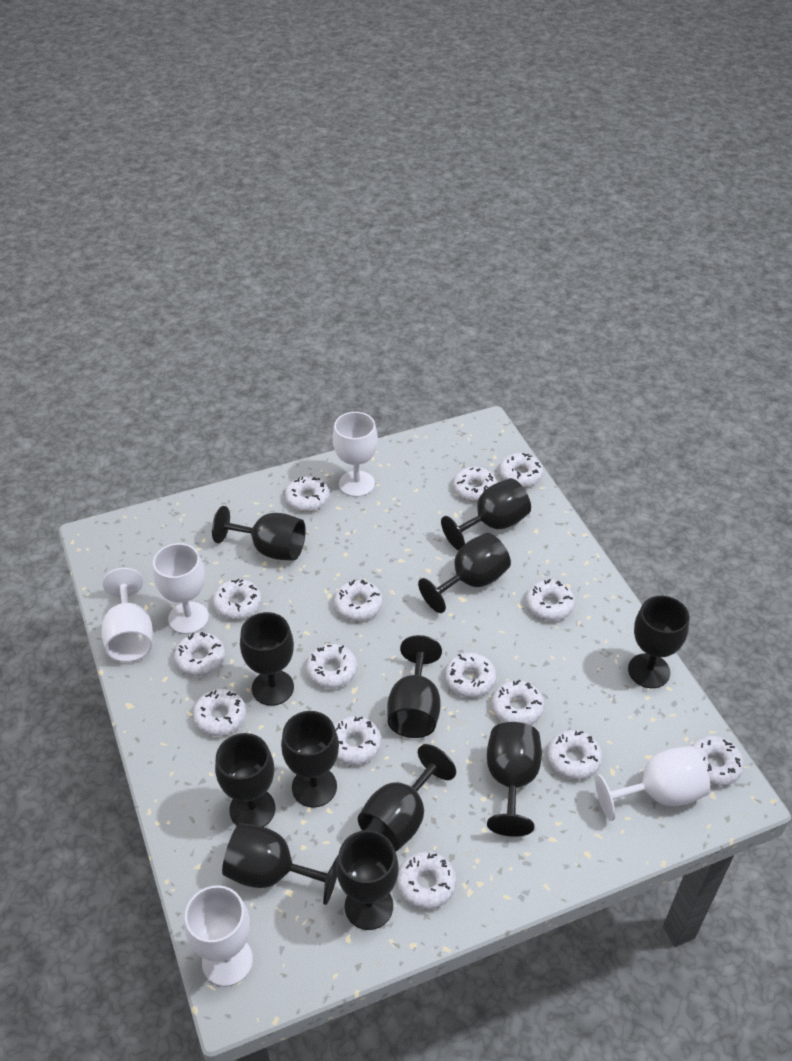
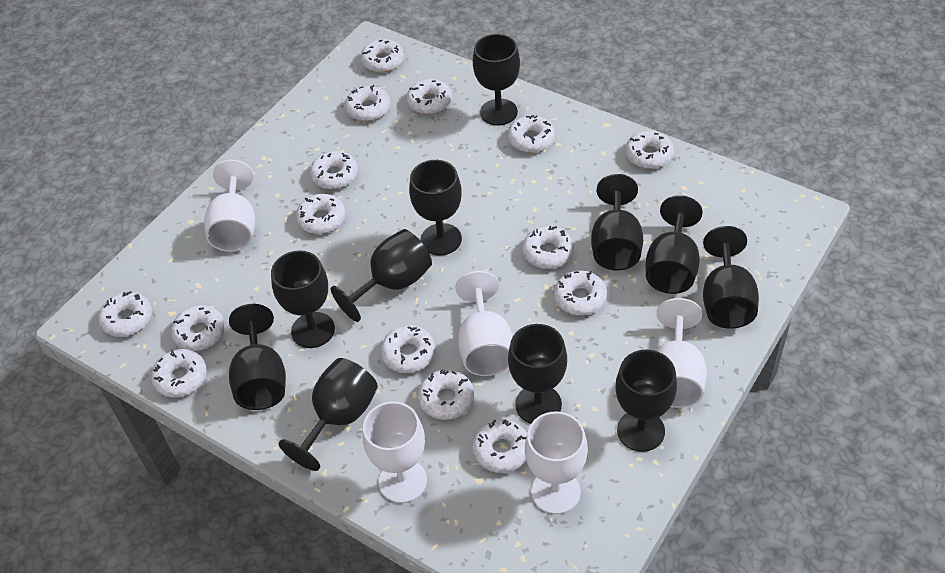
black goblet: [212,506,306,561] [215,733,275,827] [222,823,338,905] [240,612,294,706] [281,711,339,808] [336,830,399,930] [358,744,456,852] [387,635,442,738] [418,533,511,613] [441,478,531,550] [487,722,542,837] [628,596,689,688] = 12 -> [229,304,286,410] [271,251,335,348] [279,358,378,471] [331,229,432,322] [409,160,462,255] [473,34,520,126] [508,324,567,423] [591,174,643,270] [615,350,677,452] [646,195,703,294] [703,226,759,329] = 11

